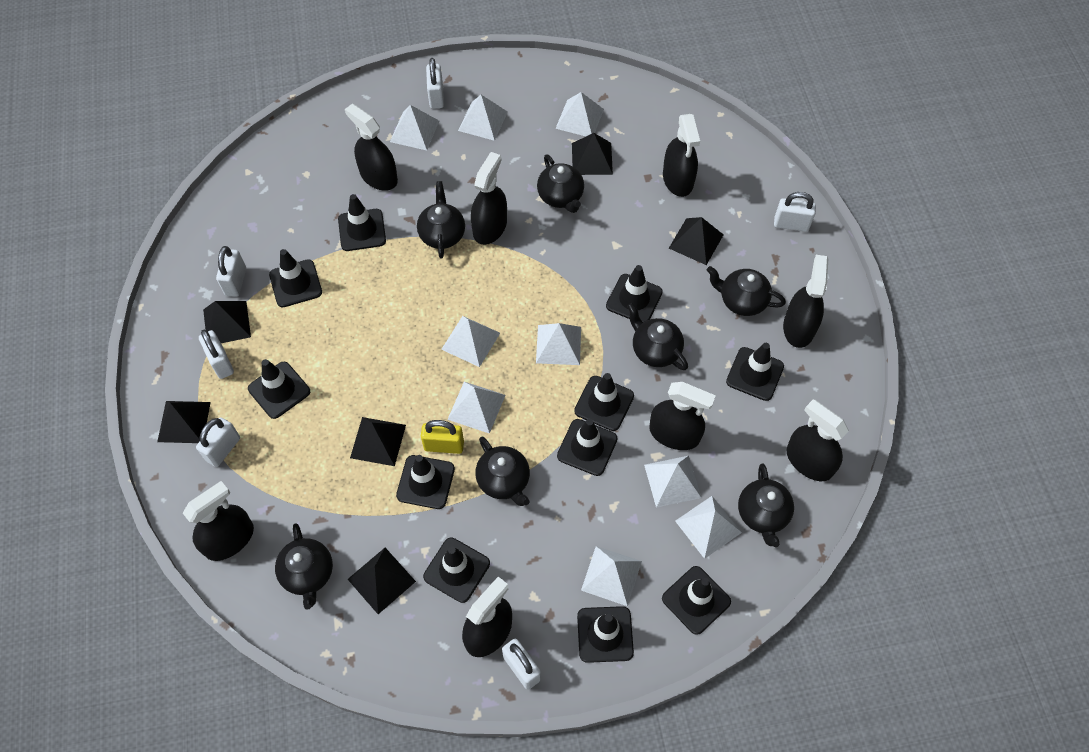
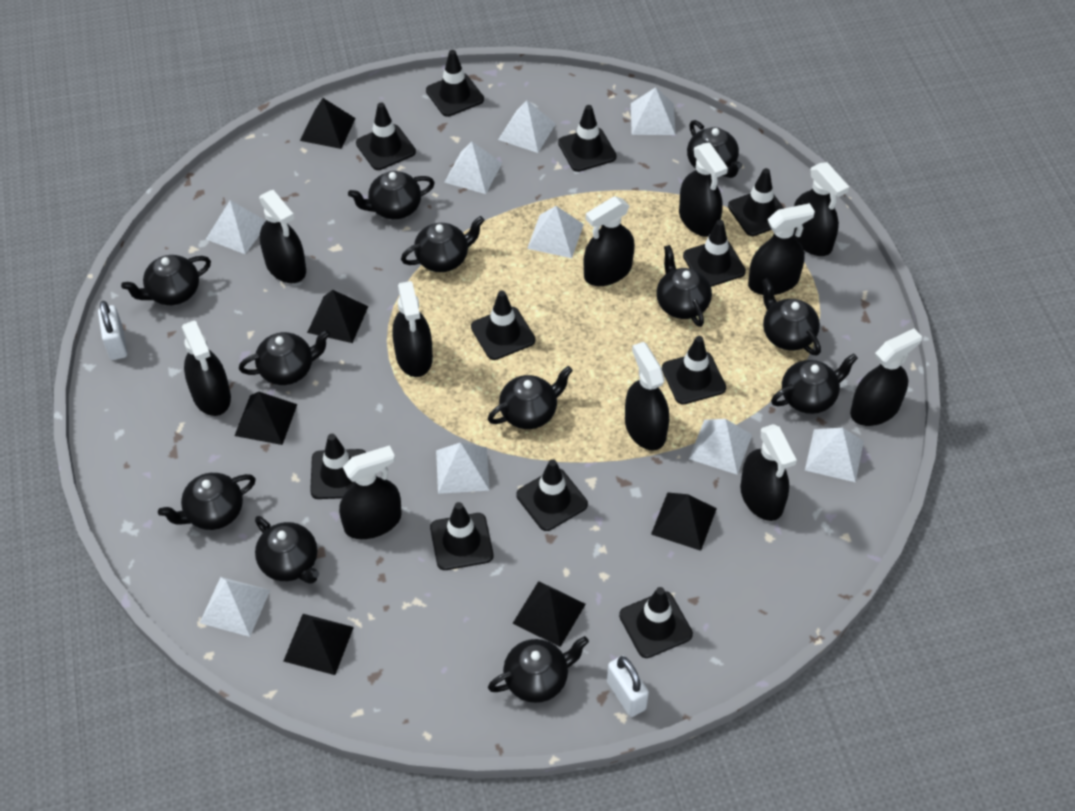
black spray bottle: [183,481,254,561] [345,104,398,191] [462,577,512,657] [471,152,507,245] [649,382,716,450] [663,114,700,197] [783,255,828,348] [787,399,849,481] = 8 -> [182,320,231,416] [259,190,306,283] [339,445,402,539] [392,281,433,377] [584,196,635,286] [625,342,669,451] [679,143,728,237] [740,424,797,521] [748,203,815,295] [793,162,849,256] [850,329,922,426] = 11
black teapot: [275,523,333,610] [417,181,465,258] [475,436,530,506] [537,154,584,213] [627,303,688,370] [707,266,786,316] [738,464,794,547] = 7 -> [121,255,211,305] [158,473,256,530] [239,330,330,385] [255,516,319,583] [348,171,435,219] [401,216,484,272] [488,366,573,429] [488,636,589,703] [656,245,712,327] [687,120,742,178] [762,278,821,356] [771,353,858,414] = 12
white padlock: [196,417,240,467] [199,330,234,379] [216,246,246,297] [426,58,444,109] [502,639,541,690] [774,192,816,232] = 6 -> [98,301,127,360] [607,656,649,717] = 2
yellow padlock: [421,420,464,454] = 1 -> none = 0

